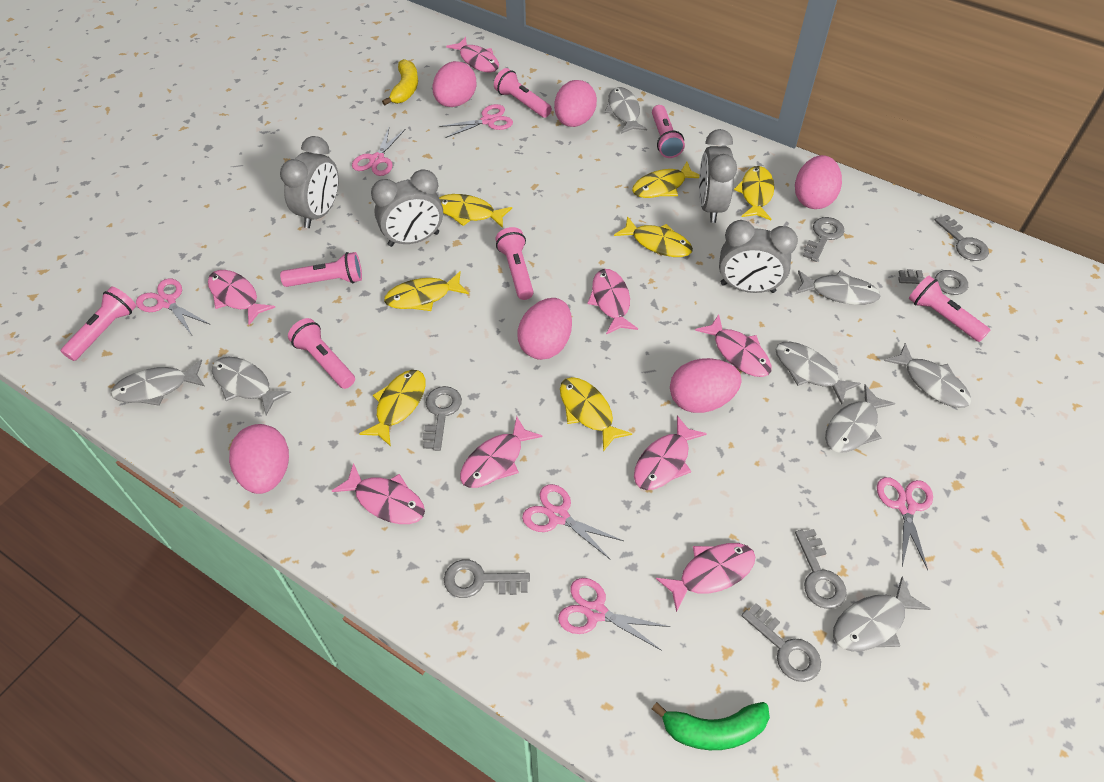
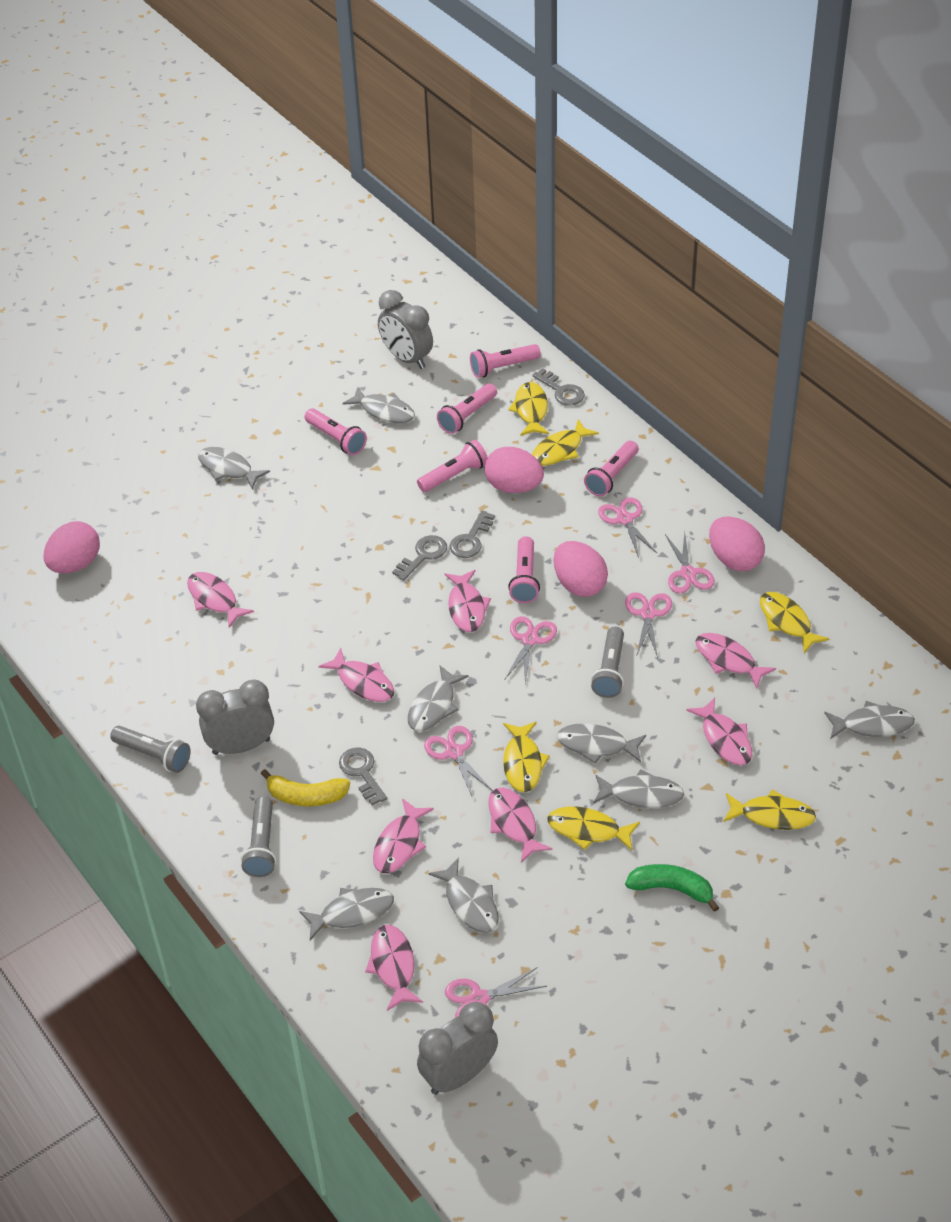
grey clock: [280,136,339,228] [371,169,443,247] [699,129,737,223] [719,220,798,293] = 4 -> [196,680,274,755] [378,290,433,369] [417,1002,498,1095] = 3
grey flashlight: none = 0 -> [110,726,190,773] [241,796,276,877] [591,627,624,698] = 3
grey key: [422,386,462,451] [444,559,530,598] [742,603,821,682] [795,529,847,609] [803,217,844,262] [898,269,968,295] [935,215,989,261] = 7 -> [339,747,387,805] [392,535,447,581] [450,510,495,558] [532,368,585,406] = 4
pink egg: [229,424,289,494] [432,61,476,107] [517,298,572,360] [554,80,597,127] [670,358,742,413] [795,155,842,209] = 6 -> [44,521,100,574] [485,447,544,493] [553,541,608,597] [709,516,765,571] = 4
pink flashlight: [61,287,136,361] [280,252,362,287] [288,318,355,389] [494,68,552,118] [495,227,534,300] [652,105,685,158] [909,276,990,342] = 7 -> [305,408,367,455] [417,440,488,492] [437,383,497,434] [470,344,541,378] [508,536,540,603] [584,441,639,497] = 6
yellow fish: [359,370,425,446] [384,271,469,311] [439,194,512,228] [560,377,632,451] [614,216,693,257] [632,162,699,198] [734,166,774,220] = 7 -> [503,722,550,792] [508,382,549,436] [532,419,599,466] [547,806,640,850] [723,789,816,830] [760,592,829,653] = 6

